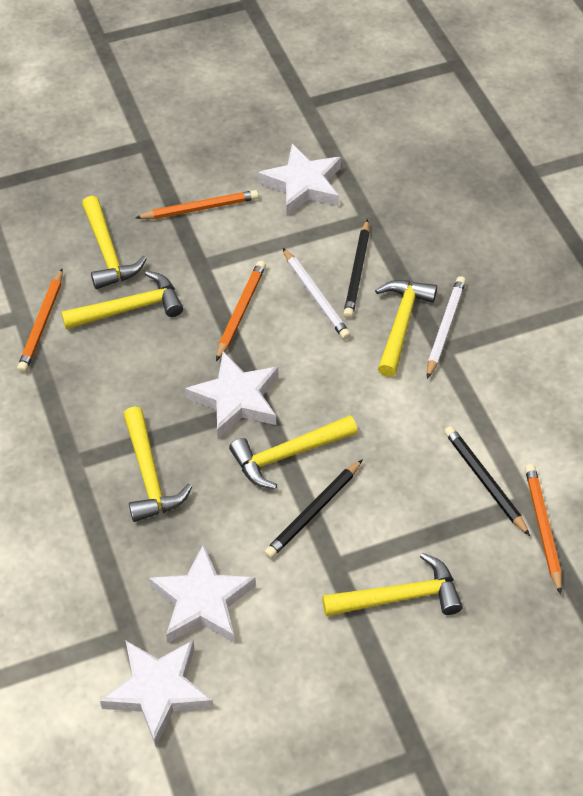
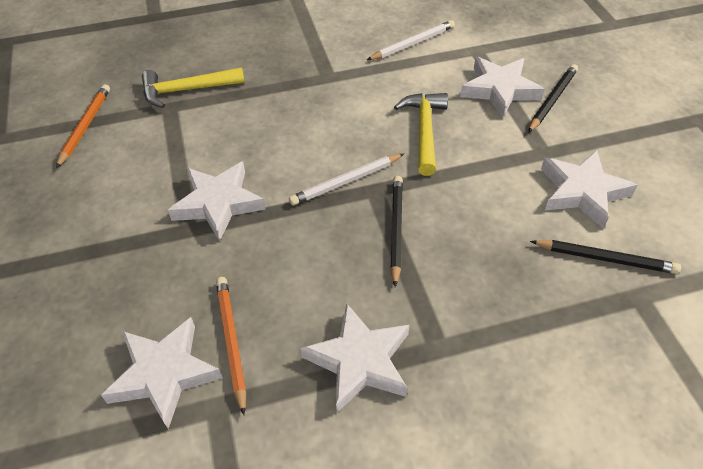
orange pencil: [17,268,63,373] [135,190,259,219] [216,261,266,361] [525,464,562,595] = 4 -> [56,84,110,168] [216,277,246,415] = 2
white star: [100,640,214,747] [149,544,256,643] [185,351,278,439] [258,144,341,215] = 4 -> [101,317,222,429] [168,161,266,241] [301,303,409,413] [460,57,545,118] [541,150,637,229] = 5
yellow hammer: [61,271,183,329] [82,196,147,289] [123,407,192,522] [229,415,358,489] [322,553,463,616] [375,280,437,377] = 6 -> [142,67,245,108] [394,93,448,176] = 2

